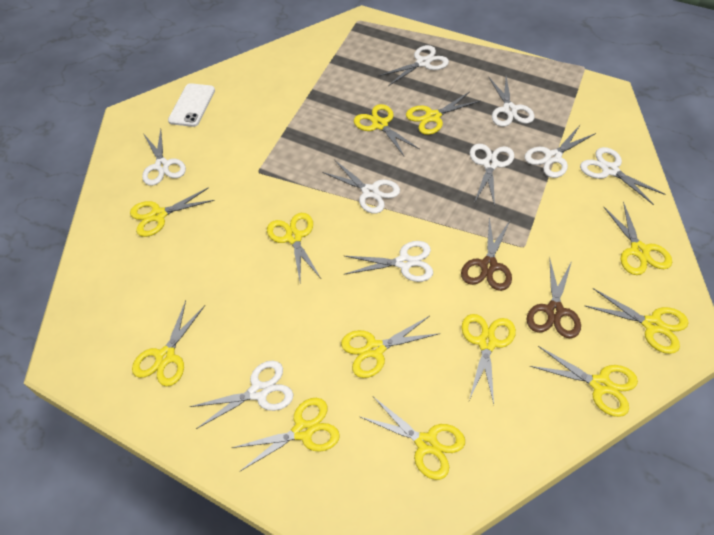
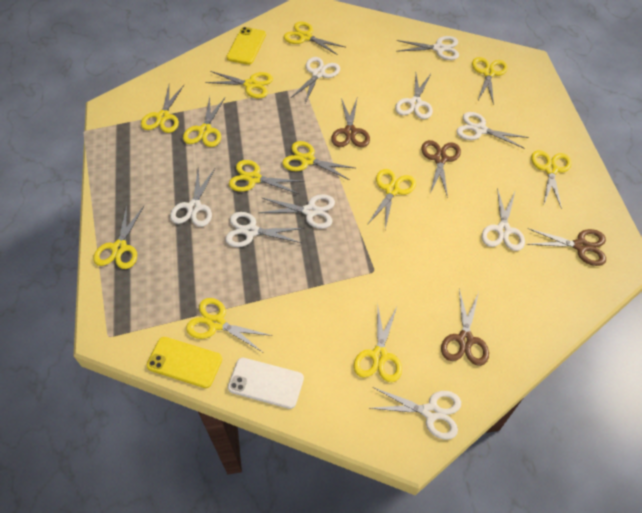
brown scissors: [461,217,512,291] [526,257,581,338] = 2 -> [331,98,370,147] [421,140,461,198] [441,289,489,366] [527,228,606,266] = 4
yellow phone: none = 0 -> [146,337,222,388] [226,27,266,65] = 2

